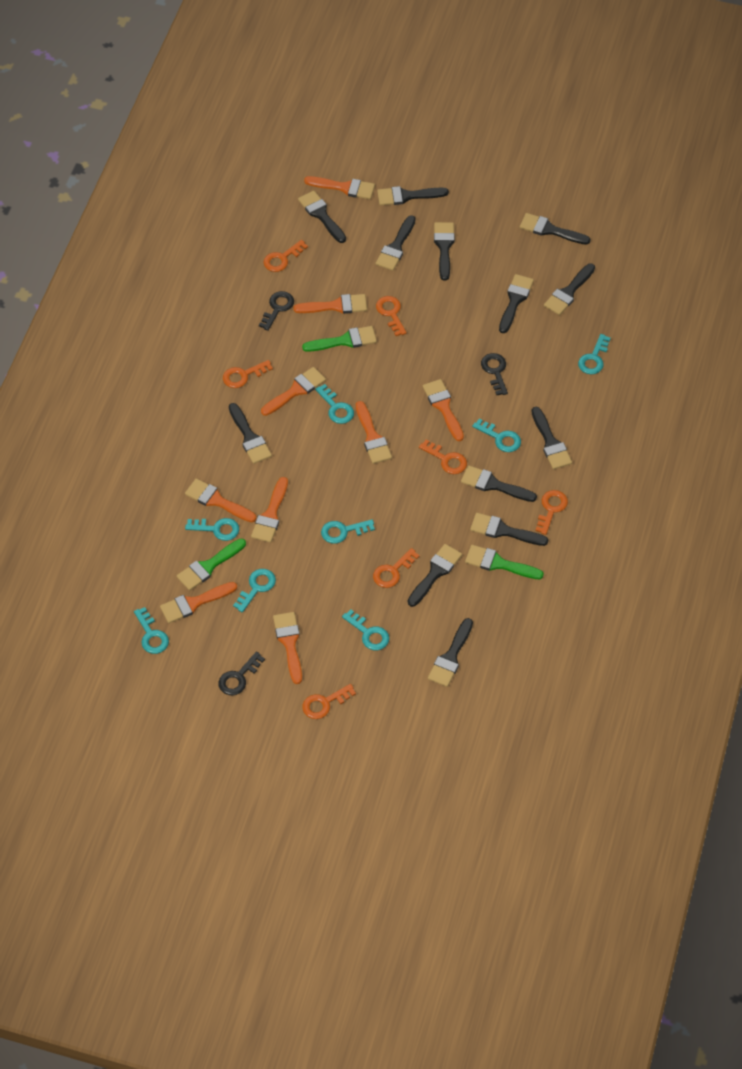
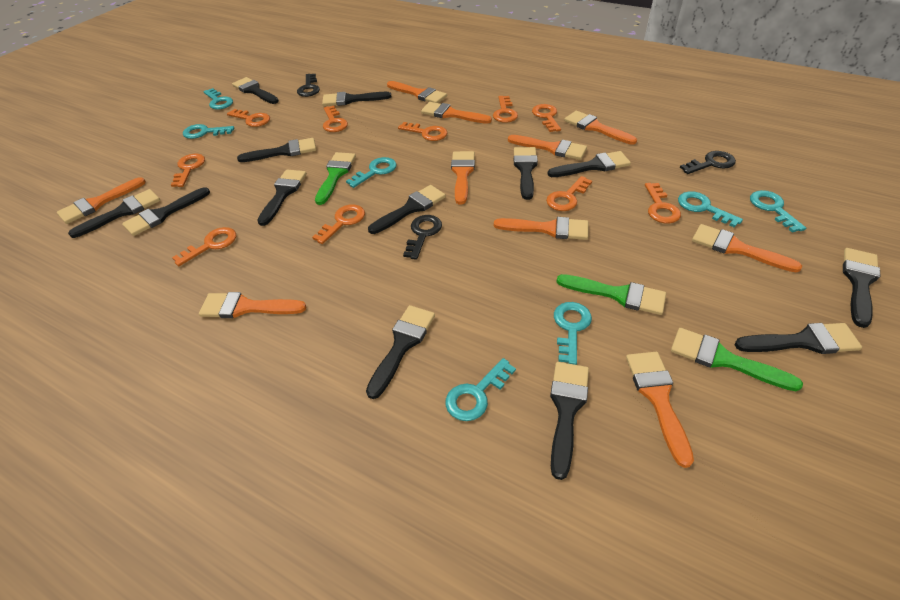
orange brush: [160,582,237,623] [185,479,256,522] [251,477,288,543] [261,367,326,416] [273,612,302,684] [293,294,367,314] [304,176,375,199] [356,401,392,464] [423,379,464,441] = 9 -> [57,177,146,224] [199,292,306,318] [387,81,447,103] [421,102,492,124] [451,151,475,204] [494,217,588,240] [508,135,587,160] [564,111,637,145] [626,352,694,468] [692,224,802,272] = 10
orange key: [223,360,273,388] [263,240,308,272] [302,684,356,719] [373,548,419,588] [376,296,407,336] [419,440,467,474] [535,490,568,535] = 7 -> [171,154,205,187] [172,227,236,266] [227,109,270,127] [312,204,365,244] [323,106,348,132] [398,122,447,141] [493,96,518,123] [532,104,561,132] [546,176,592,211] [645,183,681,224] = 10
turquoise key: [134,607,169,654] [185,518,239,541] [233,569,276,613] [315,384,354,424] [321,519,375,544] [342,609,390,650] [472,418,521,452] [578,334,611,375] = 8 -> [183,124,234,139] [203,88,233,109] [346,157,396,188] [445,358,516,421] [554,302,592,365] [678,191,743,227] [750,190,806,233] = 7

